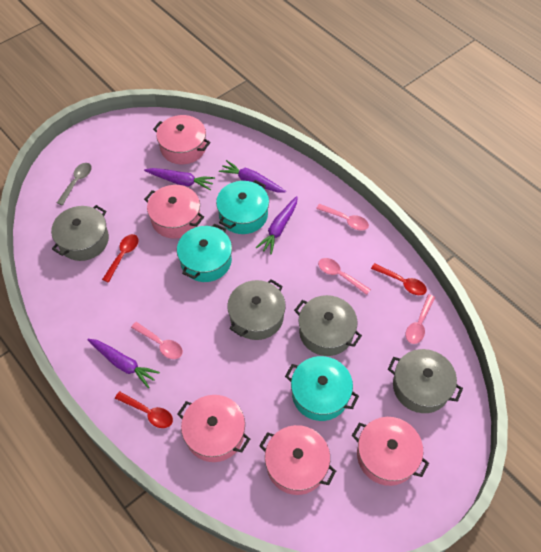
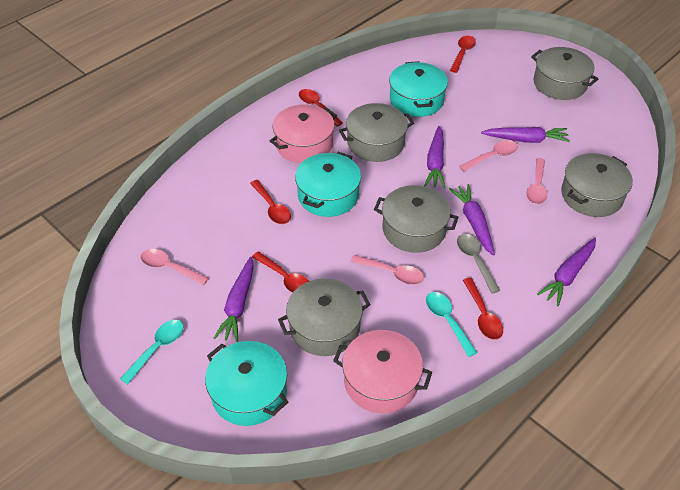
grey pot: [51,205,109,261] [227,279,286,340] [294,295,362,356] [388,349,463,413] = 4 -> [278,278,371,356] [339,103,414,162] [374,185,458,253] [531,47,598,100] [561,153,633,217] = 5
pink pot: [144,185,204,239] [153,115,210,164] [177,395,250,462] [259,425,336,495] [352,417,429,486] = 5 -> [270,104,337,163] [333,330,432,413] = 2
purple carrot: [87,339,160,388] [144,168,215,190] [219,160,286,193] [256,196,298,255] = 4 -> [214,257,254,342] [424,126,446,188] [449,184,495,256] [481,127,570,143] [537,238,596,306] = 5
red spoon: [102,234,139,283] [115,391,173,428] [371,263,427,295] = 3 -> [250,180,291,224] [252,251,309,293] [299,89,343,126] [450,36,476,73] [463,278,503,340] = 5
turquoise spoon: none = 0 -> [120,320,184,384] [426,292,478,357] = 2

